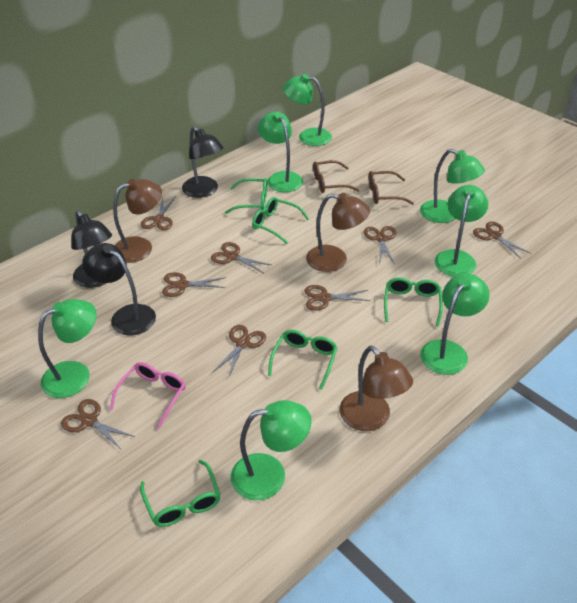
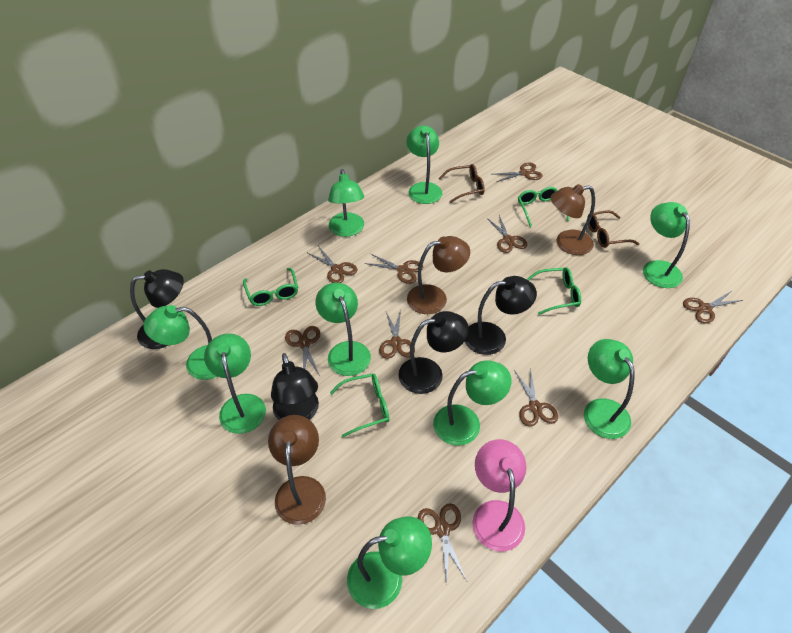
black lamp: [71,210,112,288] [82,243,156,336] [182,126,223,198] = 3 -> [130,269,184,349] [271,353,319,420] [398,311,469,394] [465,276,537,355] = 4
brown scissors: [61,399,135,449] [141,196,176,230] [162,272,226,297] [211,242,271,273] [212,325,266,379] [305,285,370,311] [364,226,397,264] [473,221,531,259] = 8 -> [285,326,320,376] [308,246,358,283] [365,254,423,284] [379,309,415,359] [418,503,467,582] [487,215,528,253] [495,163,543,182] [514,368,558,427] [683,291,743,324] = 9
green glasses: [140,460,221,527] [225,178,267,214] [252,197,309,244] [268,330,338,390] [384,277,443,327] = 5 -> [243,268,298,306] [330,373,389,437] [518,187,569,227] [526,267,581,315] = 4
green lamp: [38,299,97,398] [231,400,312,500] [258,112,303,192] [283,74,332,146] [420,149,485,223] [420,273,490,375] [435,185,488,276] = 7 -> [144,305,217,380] [204,333,266,434] [316,283,371,376] [328,169,364,237] [347,516,432,609] [407,125,442,204] [433,360,512,446] [584,339,635,439] [643,202,690,288] = 9
pink glasses: [110,362,186,429] = 1 -> none = 0
pink lamp: none = 0 -> [472,439,526,551] = 1

